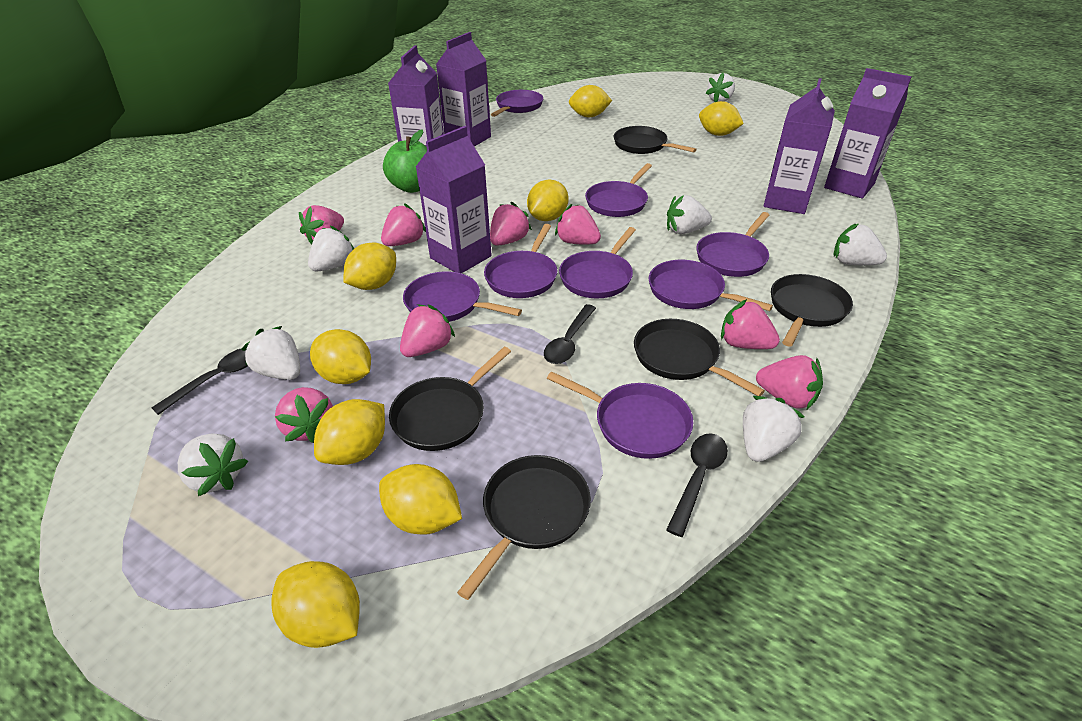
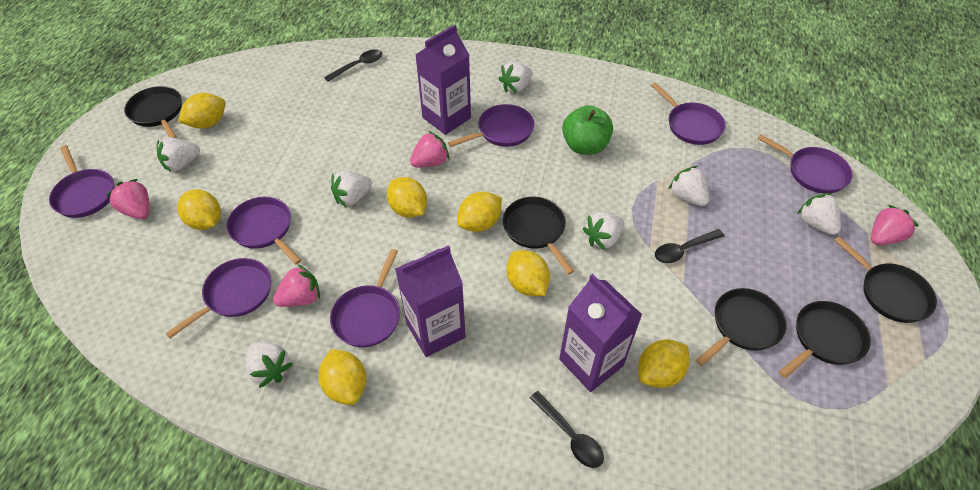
pink strawberry: [275,387,333,443] [299,205,344,245] [381,203,426,246] [400,304,455,357] [490,202,532,246] [555,204,601,244] [721,299,780,349] [756,355,823,409] = 8 -> [106,179,149,219] [273,265,320,307] [410,131,449,167] [871,205,919,245] = 4
purple carton: [388,45,444,146] [416,126,492,273] [436,32,491,147] [764,78,835,214] [824,68,912,199] = 5 -> [395,245,466,357] [415,25,471,135] [559,274,642,392] = 3
purple pan: [403,272,522,322] [484,224,557,298] [491,90,543,117] [547,371,694,459] [559,227,636,298] [585,163,652,217] [648,260,773,311] [696,212,769,277] = 8 -> [49,145,115,218] [165,258,271,338] [227,197,302,264] [330,249,400,347] [448,104,534,147] [651,83,725,145] [757,134,853,194] = 7
yellow lemon: [271,561,360,648] [310,329,371,384] [314,399,385,465] [343,243,396,290] [379,464,462,535] [527,180,569,221] [569,85,612,117] [699,101,744,136] = 8 -> [177,189,221,230] [178,93,226,129] [318,349,366,405] [387,177,427,218] [457,192,502,232] [506,250,550,296] [638,340,690,388] = 7

